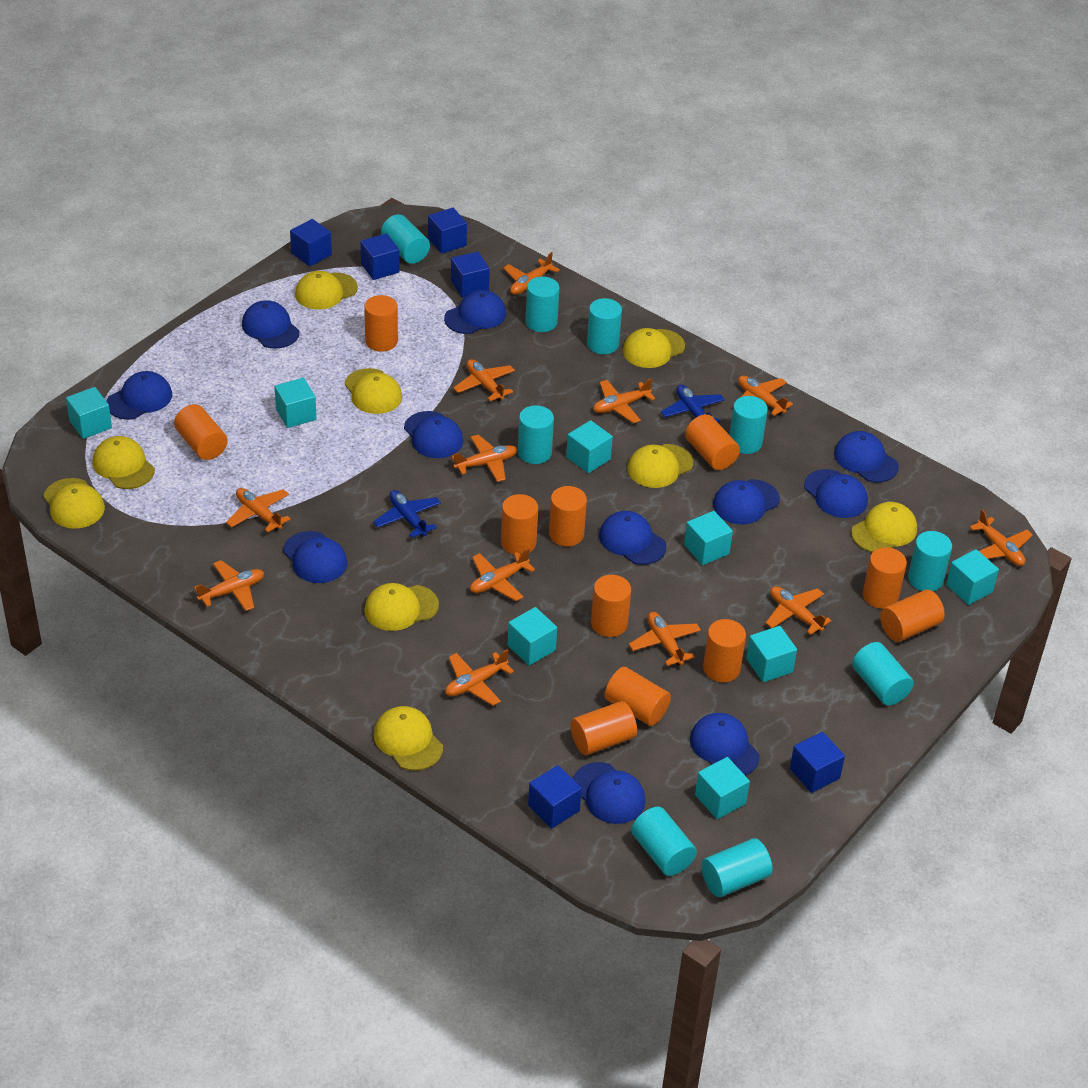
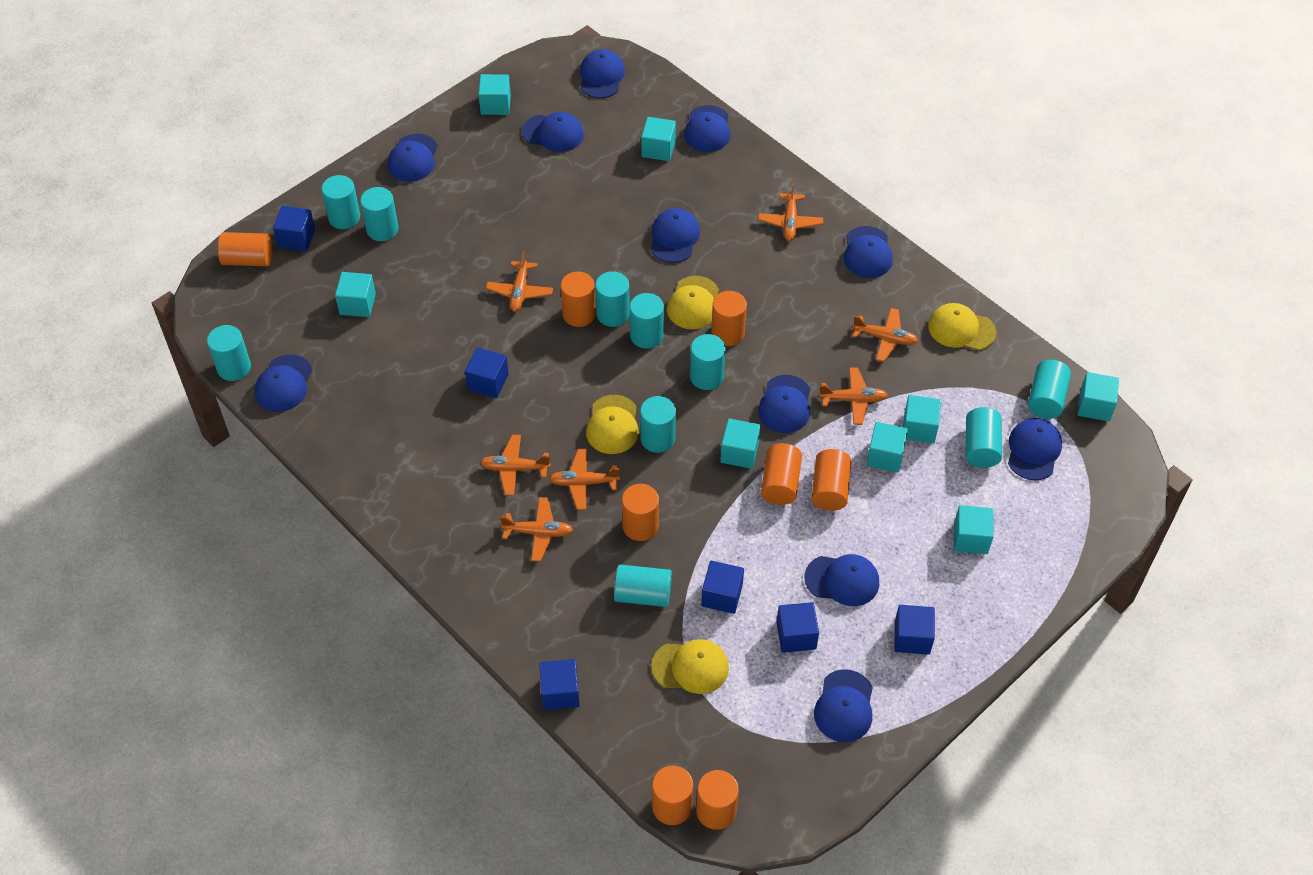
blue plane: [373,490,441,538] [661,385,725,422] = 2 -> none = 0
orange cylinder: [174,404,228,460] [364,295,398,352] [501,494,538,555] [549,486,587,547] [571,701,637,755] [591,575,631,637] [605,667,671,726] [685,414,740,470] [703,619,746,682] [863,547,907,609] [880,590,945,642] = 11 -> [218,232,272,266] [561,272,596,327] [622,484,659,541] [652,766,693,825] [696,770,739,830] [711,291,747,346] [761,443,802,505] [812,449,851,511] = 8
orange plane: [194,560,264,611] [226,488,291,533] [445,649,514,706] [451,435,517,482] [453,359,515,401] [470,548,535,601] [503,252,560,295] [593,378,655,423] [629,612,701,666] [738,375,793,416] [766,586,832,635] [969,509,1033,566] = 12 -> [480,435,551,495] [486,251,553,312] [500,497,573,561] [549,449,620,510] [758,183,823,241] [819,367,888,425] [852,308,918,362] = 7
turquoise cylinder: [381,214,430,264] [518,405,554,464] [526,277,559,332] [587,298,622,354] [631,807,697,876] [701,838,772,897] [729,396,768,454] [852,642,914,705] [908,531,952,591] = 9 -> [207,325,251,381] [322,175,360,229] [360,187,398,241] [595,271,630,327] [614,565,672,607] [630,293,664,349] [640,396,676,453] [690,334,726,390] [966,407,1002,468] [1028,360,1071,419] = 10
yellow cap: [43,478,105,529] [92,436,155,489] [295,271,358,310] [345,368,402,414] [364,583,439,631] [374,706,443,771] [623,328,685,368] [628,444,693,488] [851,502,917,552] = 9 -> [586,395,639,454] [651,639,729,694] [667,276,719,329] [928,303,996,350] = 4

